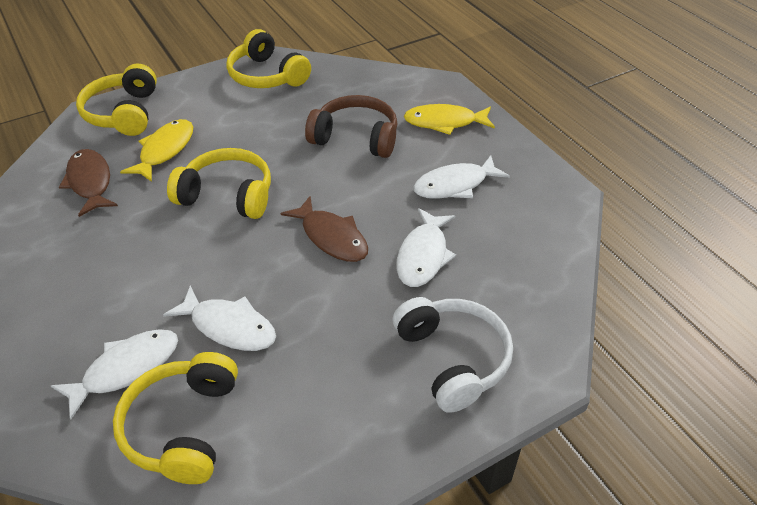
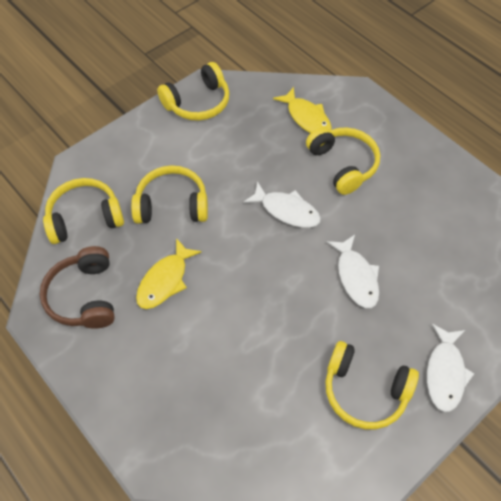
brown fish: [59,149,118,217] [280,196,368,262] = 2 -> none = 0
white fish: [51,329,178,420] [163,285,276,351] [396,208,456,287] [413,155,510,199] = 4 -> [243,182,321,228] [327,235,379,308] [427,324,474,412] = 3
white headphones: [393,297,513,413] = 1 -> none = 0
yellow headphones: [76,64,157,136] [113,352,238,484] [167,148,271,219] [226,29,311,88] = 4 -> [43,178,124,244] [131,165,208,224] [157,62,229,121] [306,127,380,195] [325,341,419,429] = 5

